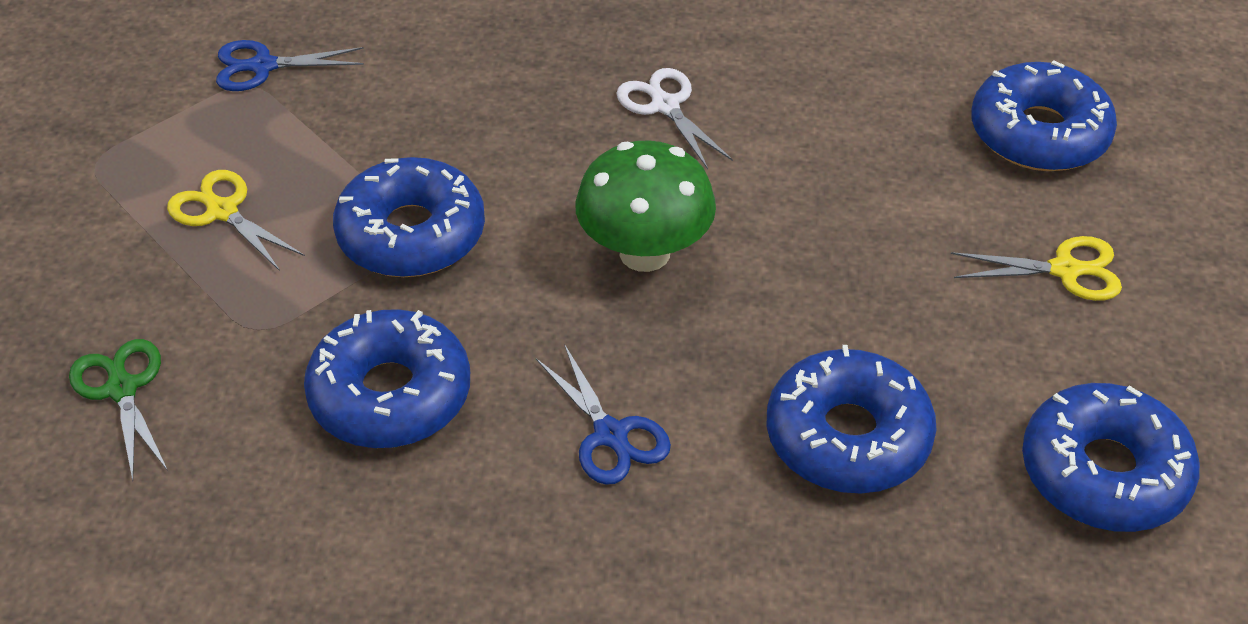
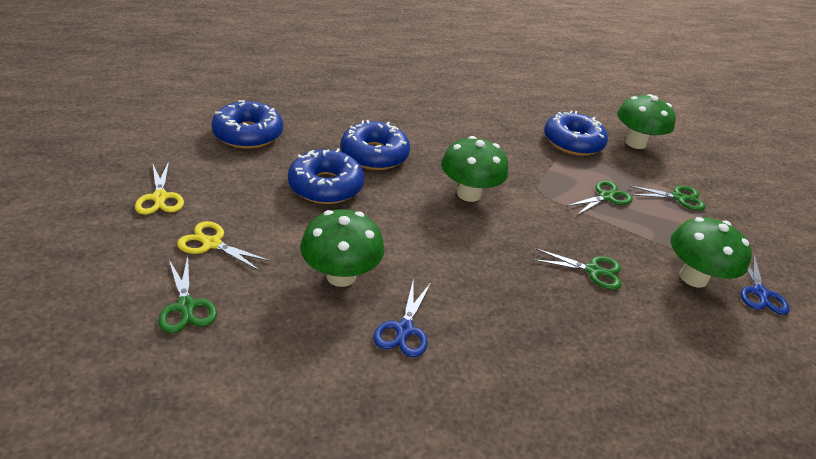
blue donut: [304,309,470,448] [333,157,485,277] [766,345,937,494] [971,60,1117,171] [1022,383,1200,532] = 5 -> [211,100,283,149] [288,149,364,204] [341,120,410,170] [544,111,608,156] = 4
green mushroom: [575,140,716,272] = 1 -> [300,209,384,287] [441,136,509,202] [617,94,676,149] [671,217,752,288] = 4
green scissors: [69,339,168,481] = 1 -> [158,256,217,333] [533,248,622,290] [566,181,633,215] [628,185,706,211] = 4
white scissors: [616,68,733,169] = 1 -> none = 0

